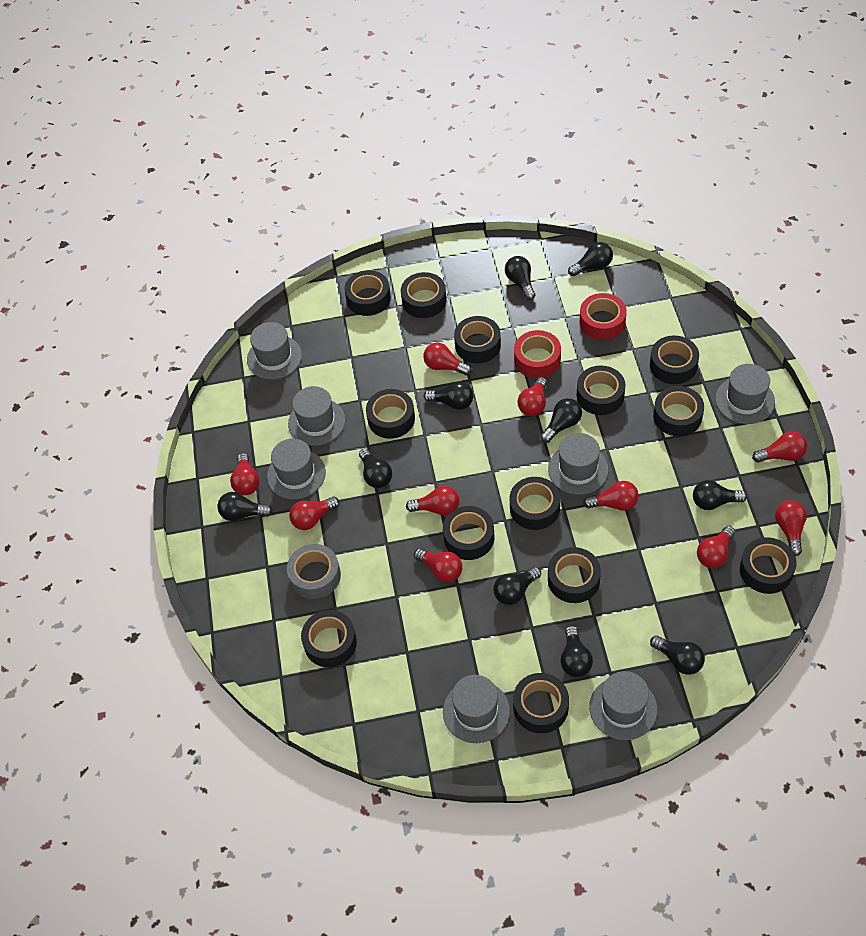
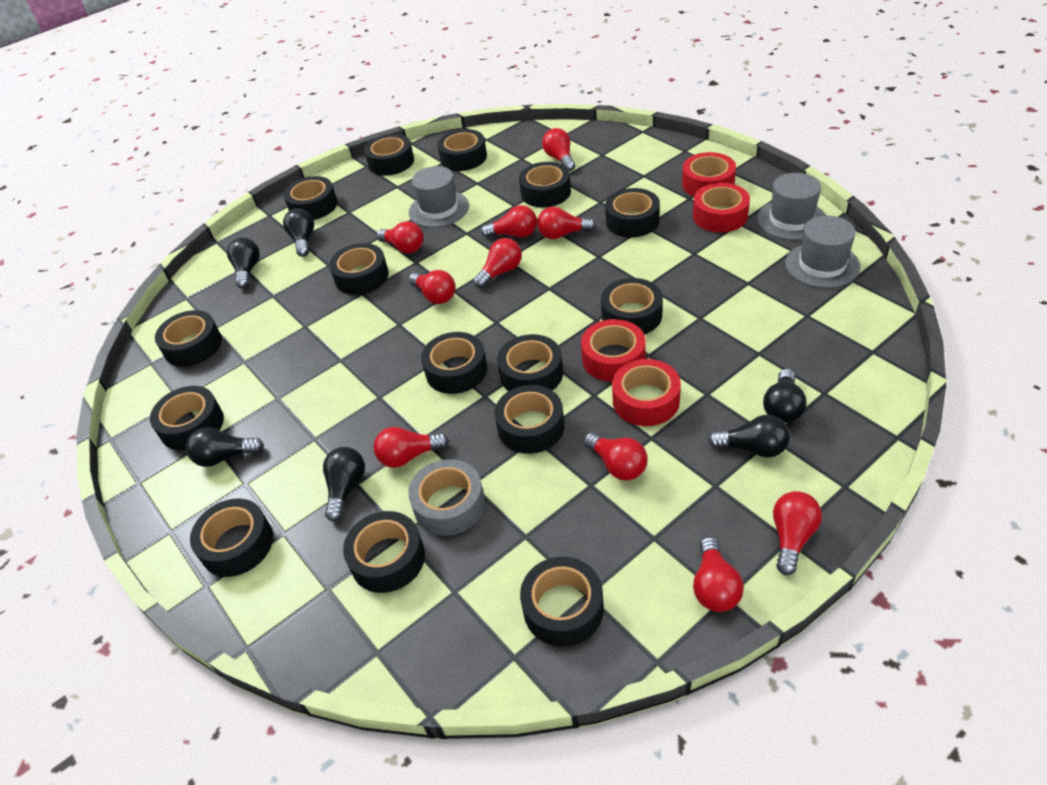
black light bulb: [218,492,273,521] [359,448,392,488] [424,382,473,410] [493,567,541,605] [505,256,535,300] [540,398,582,443] [560,626,593,677] [568,242,613,276] [650,635,705,675] [693,480,747,510] = 10 -> [186,427,264,467] [227,238,260,288] [283,208,314,257] [323,447,365,522] [708,415,790,458] [763,369,807,423] = 6
black tape: [301,610,357,667] [345,270,391,316] [366,389,415,439] [401,272,447,318] [443,506,494,560] [454,316,501,363] [510,477,560,530] [513,673,569,733] [548,547,601,603] [577,366,626,415] [650,336,699,384] [653,386,704,436] [740,537,797,594] = 13 -> [150,386,224,450] [155,310,222,367] [190,498,273,577] [283,176,338,220] [329,243,389,295] [343,511,425,593] [364,134,414,175] [421,332,487,394] [437,129,487,171] [494,385,565,454] [497,334,563,391] [519,162,571,208] [520,557,604,647] [601,278,663,334] [605,188,660,237] = 15
grey hat: [247,322,302,380] [267,439,326,500] [288,386,345,446] [443,675,510,743] [548,433,609,495] [589,671,658,740] [715,364,775,424] = 7 -> [409,166,469,228] [757,173,826,240] [785,216,860,288] = 3
red tape: [514,330,561,378] [580,293,627,340] = 2 -> [581,319,646,382] [612,359,681,426] [682,152,736,197] [693,183,750,232] = 4

